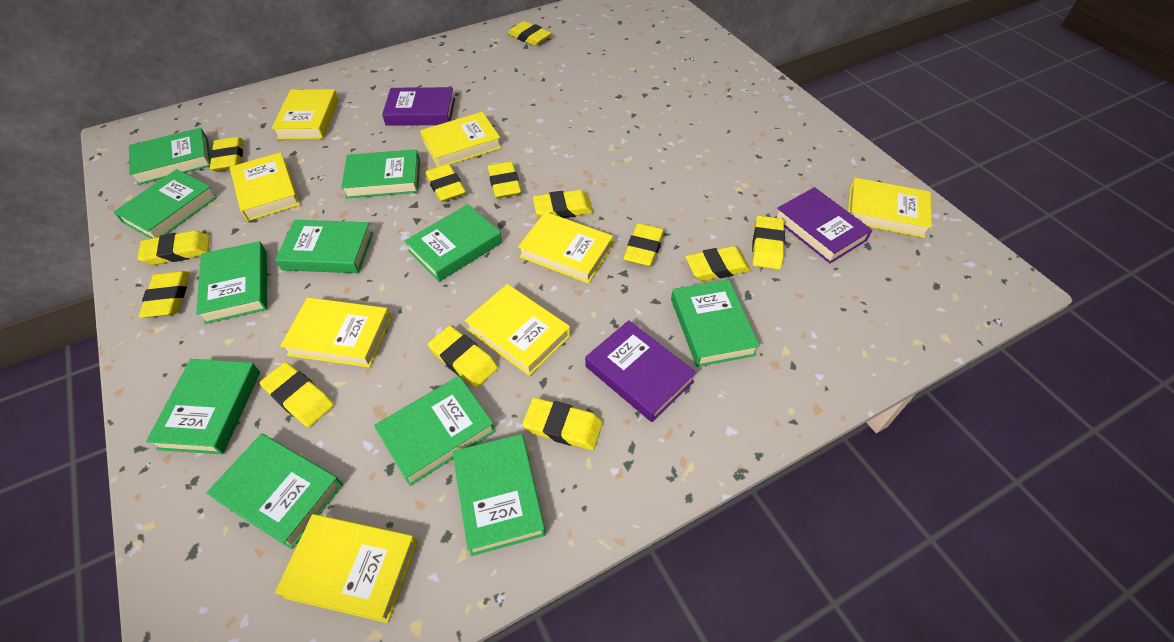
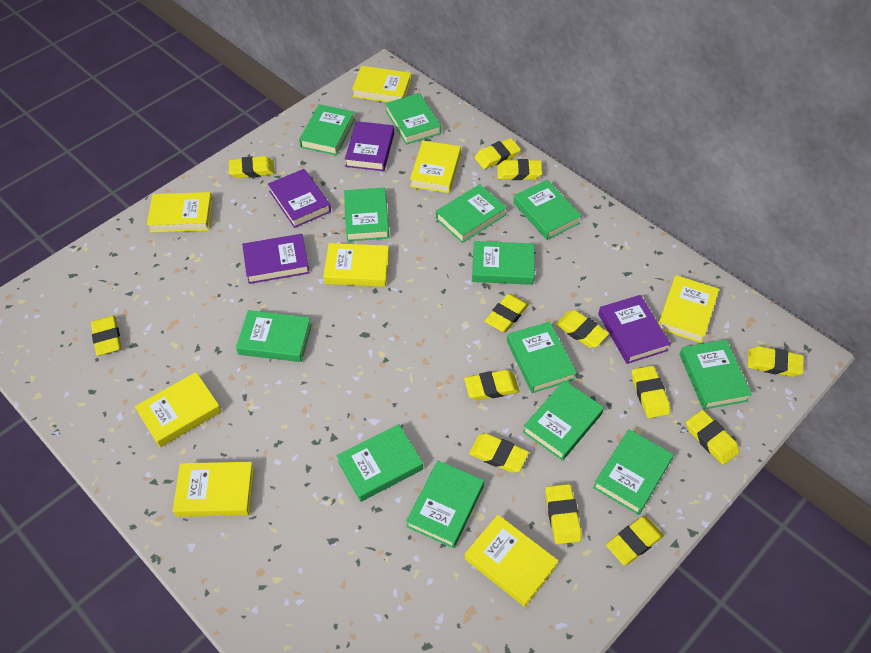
green book: [114,169,217,239] [129,128,211,185] [146,359,260,454] [196,241,267,324] [206,434,343,549] [275,220,373,273] [341,149,420,199] [374,376,496,486] [405,204,502,282] [453,434,546,556] [671,279,760,367] = 11 -> [236,310,312,362] [299,104,355,155] [337,424,423,502] [344,188,389,241] [385,93,441,145] [406,460,484,548] [436,184,507,243] [472,241,534,285] [507,322,577,393] [513,180,582,240] [523,380,604,461] [593,429,674,515] [679,340,752,410] = 13
purple book: [382,87,455,126] [585,320,697,422] [774,187,872,264] = 3 -> [242,234,310,284] [268,169,331,228] [345,121,394,171] [598,295,671,364] = 4

